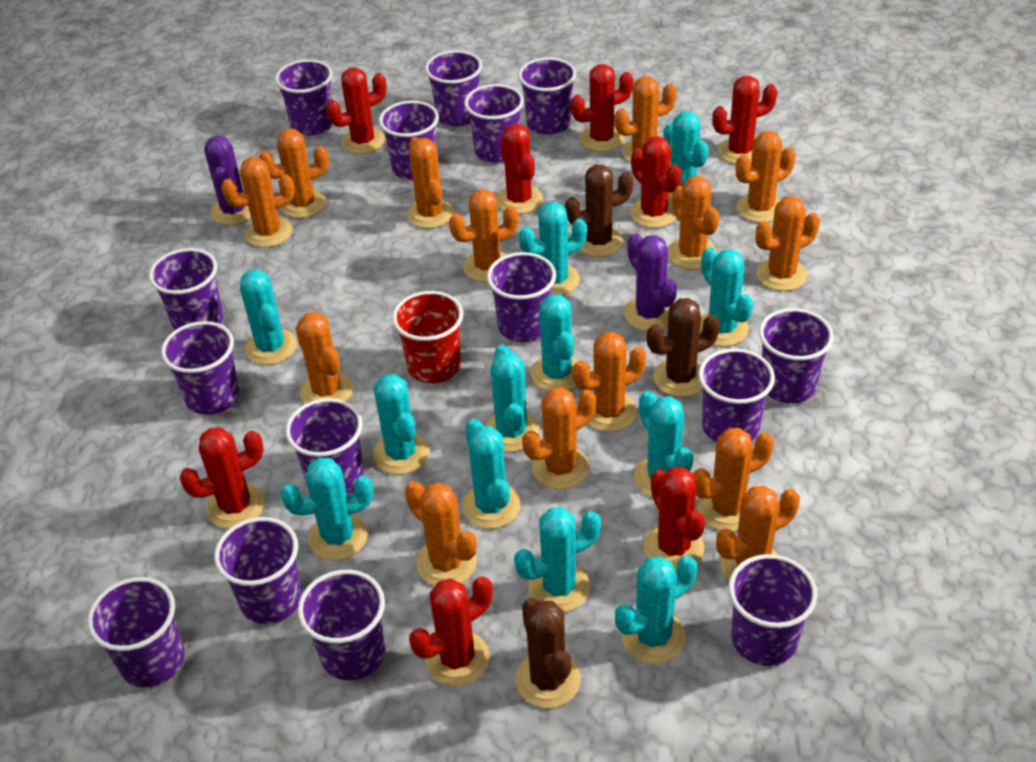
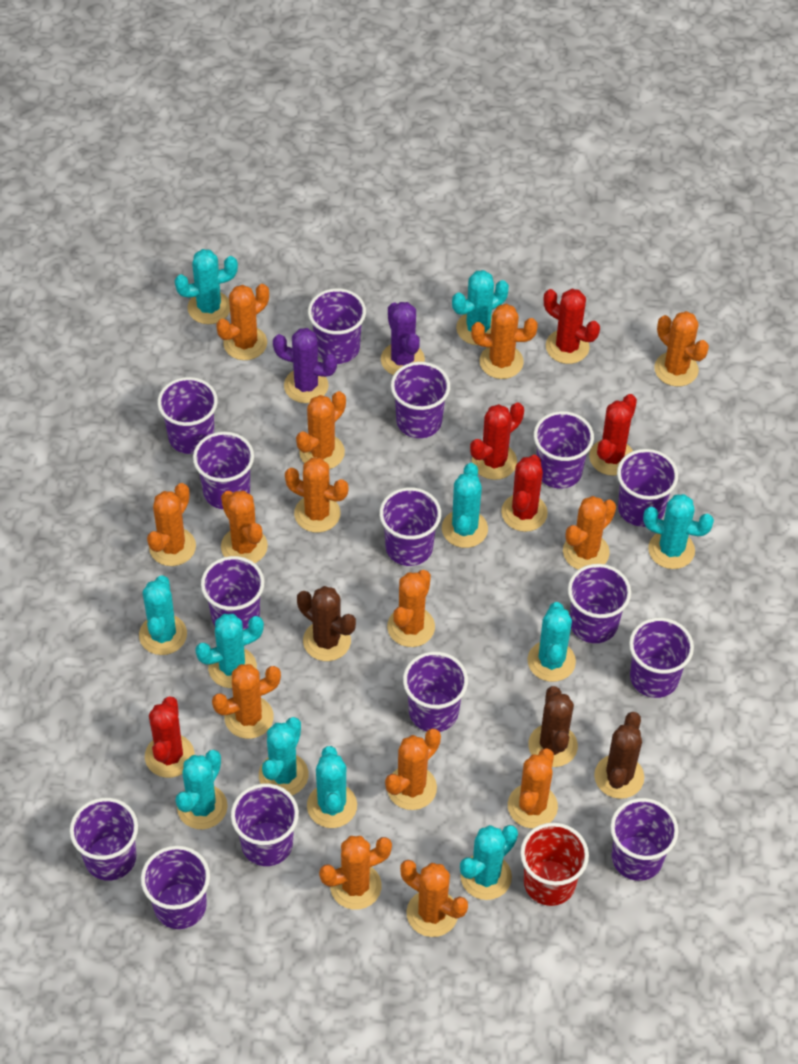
red cactus: [179,427,265,529] [326,67,387,154] [409,577,492,686] [496,124,543,214] [571,64,633,152] [630,136,682,228] [643,467,705,572] [712,76,778,164] = 8 -> [145,696,195,778] [470,402,524,480] [501,455,548,532] [544,289,600,364] [589,394,637,476] = 5
turquoise cactus: [240,269,297,365] [281,458,374,561] [373,374,429,475] [462,418,521,529] [485,345,540,452] [514,507,601,612] [519,202,587,295] [530,294,578,391] [615,556,697,664] [634,391,693,497] [663,111,709,200] [700,247,753,347] = 12 -> [139,575,187,655] [175,249,238,324] [175,750,228,829] [195,614,264,688] [259,717,309,795] [307,746,357,828] [442,463,488,548] [452,270,509,345] [460,825,518,900] [527,602,576,682] [643,494,714,569] = 11

